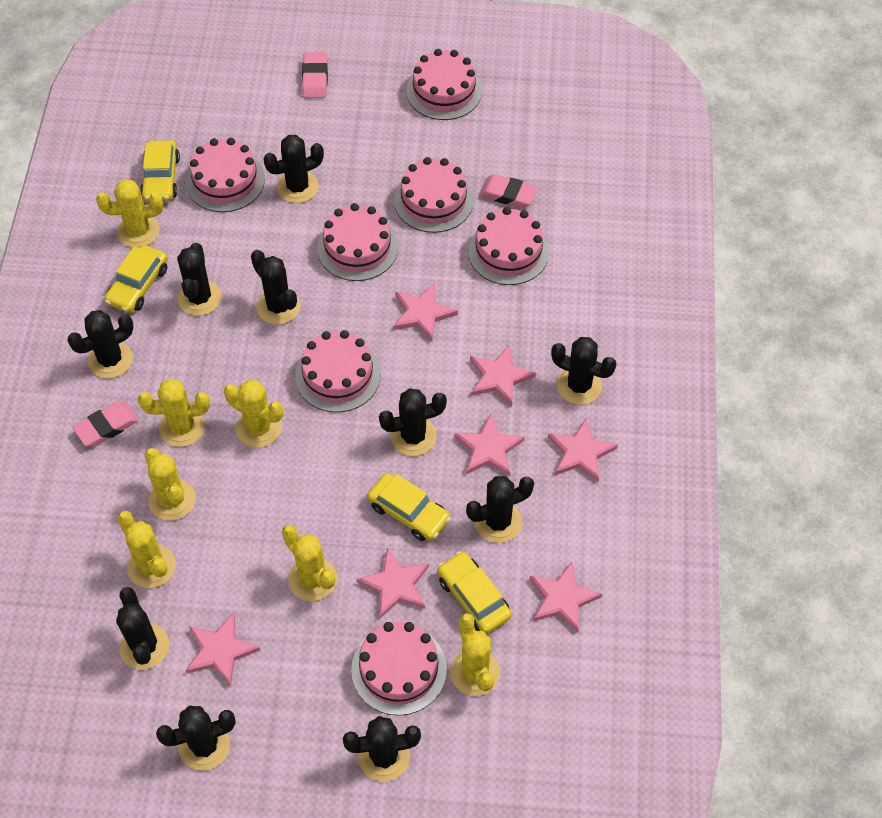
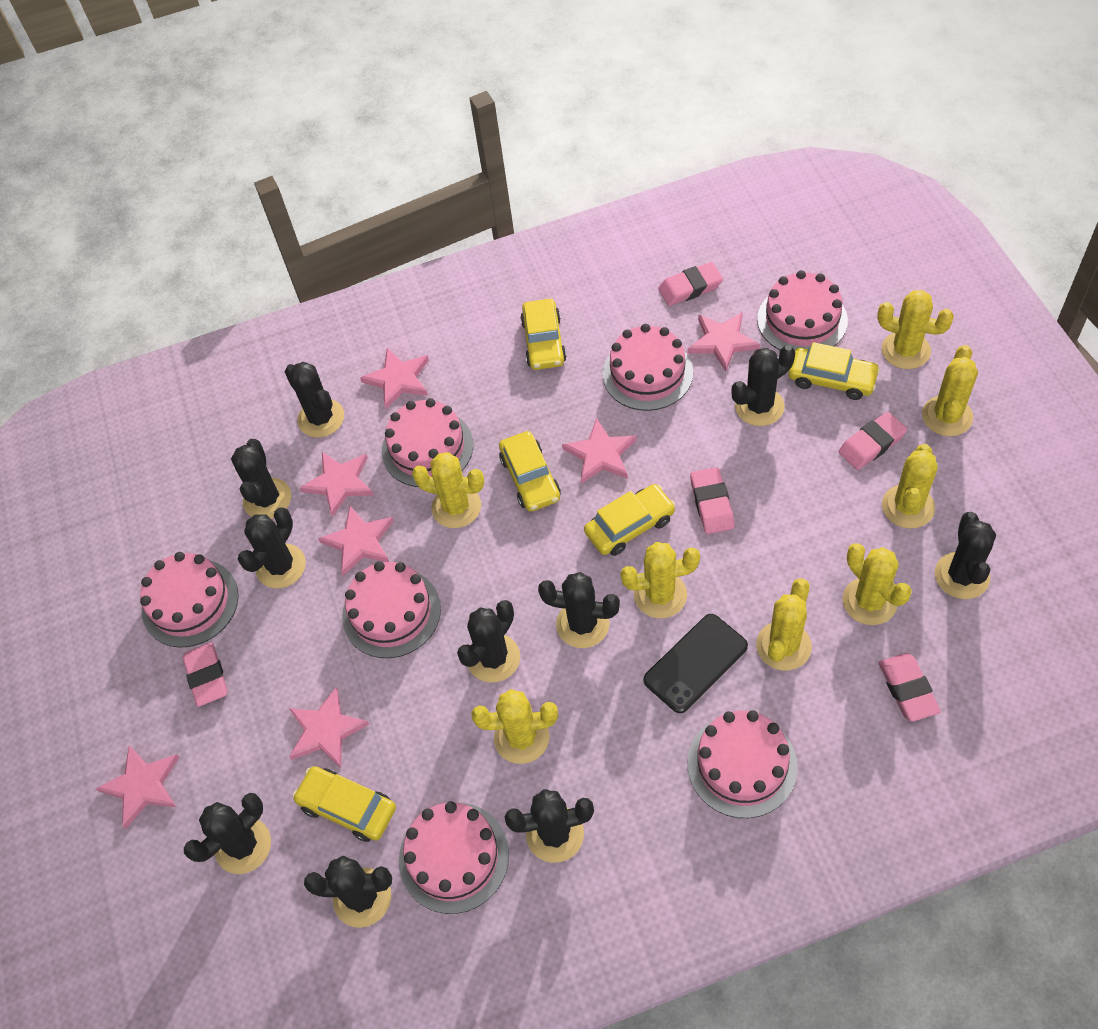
black phone: none = 0 -> [643,614,748,713] = 1
pink eraser: [73,401,139,447] [302,52,328,98] [479,174,538,208] = 3 -> [182,642,228,707] [658,262,723,306] [690,467,735,534] [838,412,907,470] [879,653,941,722] = 5
yellow cactus: [96,179,163,248] [117,511,176,588] [138,379,210,447] [145,448,196,521] [224,380,283,448] [282,525,337,601] [450,613,500,696] = 7 -> [412,452,484,528] [471,689,558,764] [620,542,700,618] [756,578,812,671] [843,543,912,625] [877,290,954,369] [882,444,938,529] [922,345,978,436] = 8
yellow car: [104,245,168,313] [140,140,180,202] [367,473,451,541] [438,551,512,634] = 4 -> [293,766,396,842] [499,431,561,512] [520,299,567,370] [584,484,675,556] [788,342,880,400] = 5

